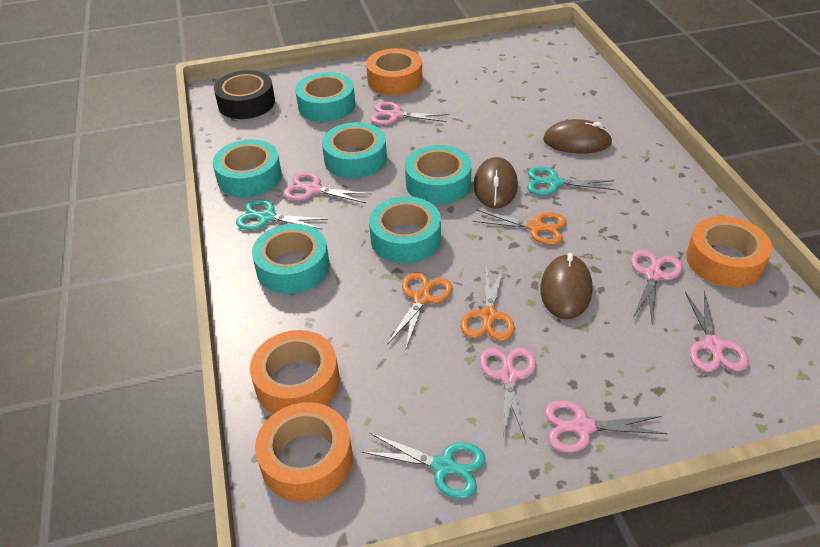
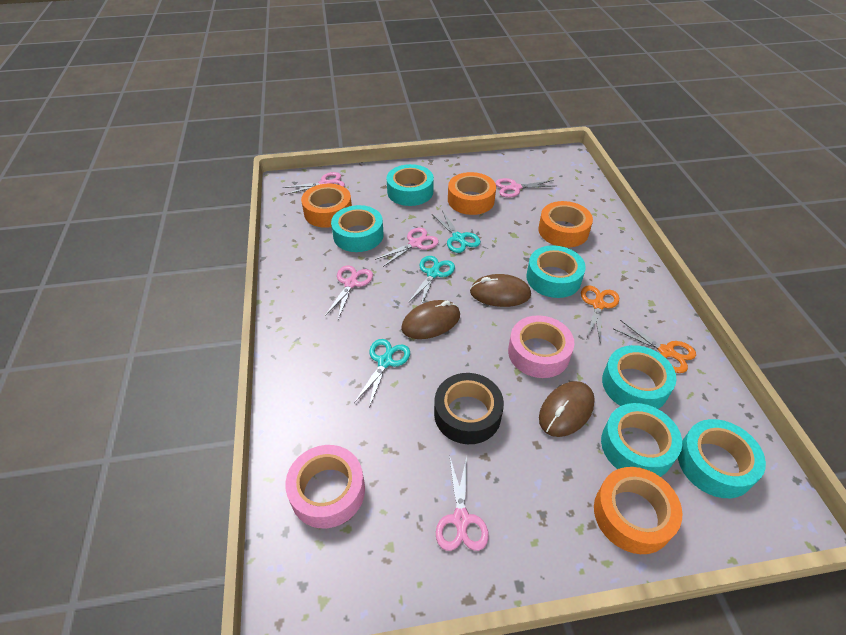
orange scissors: [387,272,452,349] [461,267,515,341] [472,209,567,245] = 3 -> [581,285,619,344] [614,320,696,373] = 2
pink scissors: [283,172,371,203] [370,101,449,125] [480,348,536,441] [544,400,668,453] [631,250,683,323] [685,291,749,372] = 6 -> [283,172,345,195] [325,265,373,319] [375,228,439,267] [436,456,489,551] [495,178,555,198] = 5
pink tape: none = 0 -> [285,445,365,528] [508,315,574,378] = 2

